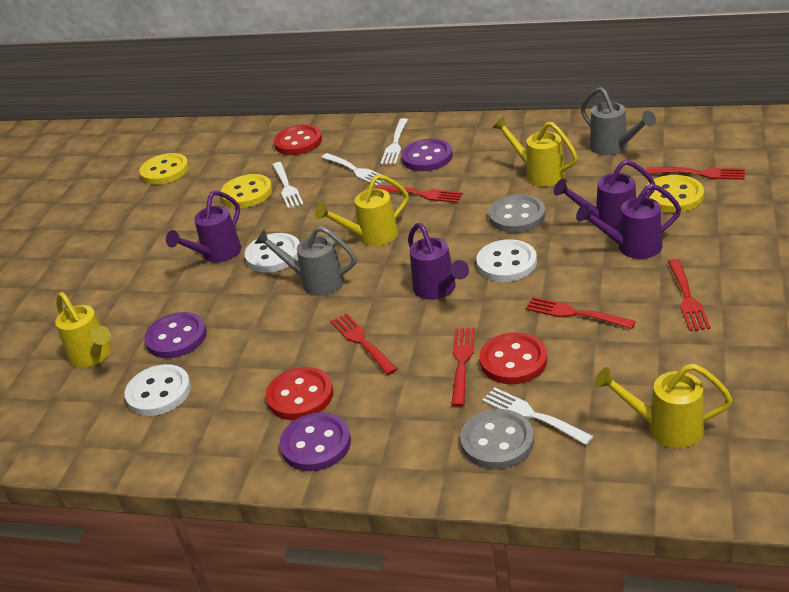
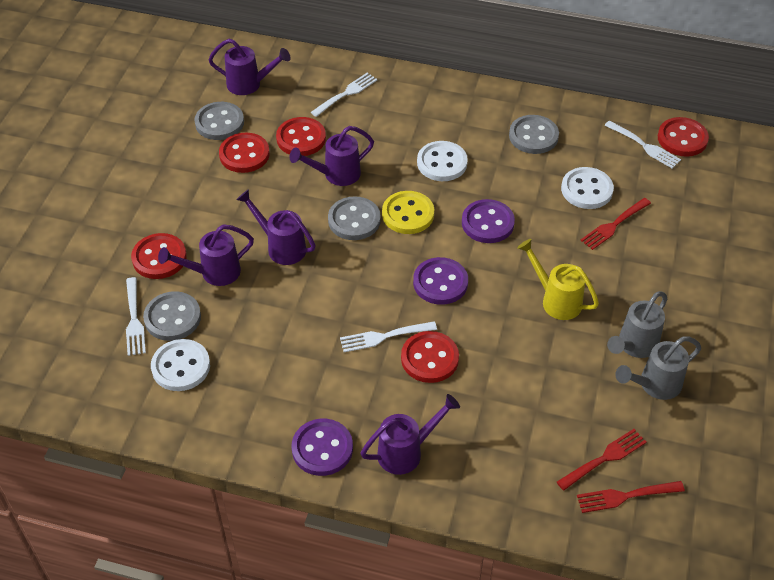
grey button: [460,409,534,469] [488,194,546,233] = 2 -> [143,291,201,341] [194,102,244,140] [328,196,381,240] [509,115,559,154] = 4
purple watering can: [166,191,241,262] [408,222,469,300] [554,160,656,232] [576,183,681,259] = 4 -> [158,224,254,286] [208,39,291,95] [236,189,316,265] [289,126,374,186] [361,394,460,475] = 5
red button: [266,367,333,420] [274,125,322,155] [479,332,547,384] = 3 -> [131,233,187,279] [219,133,270,173] [276,117,326,156] [401,331,459,383] [658,117,709,157] = 5
red fork: [330,313,397,375] [374,185,463,203] [451,328,475,407] [526,297,636,329] [646,167,745,180] [668,259,711,331] = 6 -> [557,429,646,491] [577,481,685,513] [580,198,651,250] = 3
yellow button: [139,153,189,185] [221,174,273,208] [646,175,704,213] = 3 -> [382,191,434,234] = 1
yellow watering can: [55,292,111,368] [315,174,408,246] [492,117,578,187] [595,364,733,448] = 4 -> [517,239,599,320] = 1

